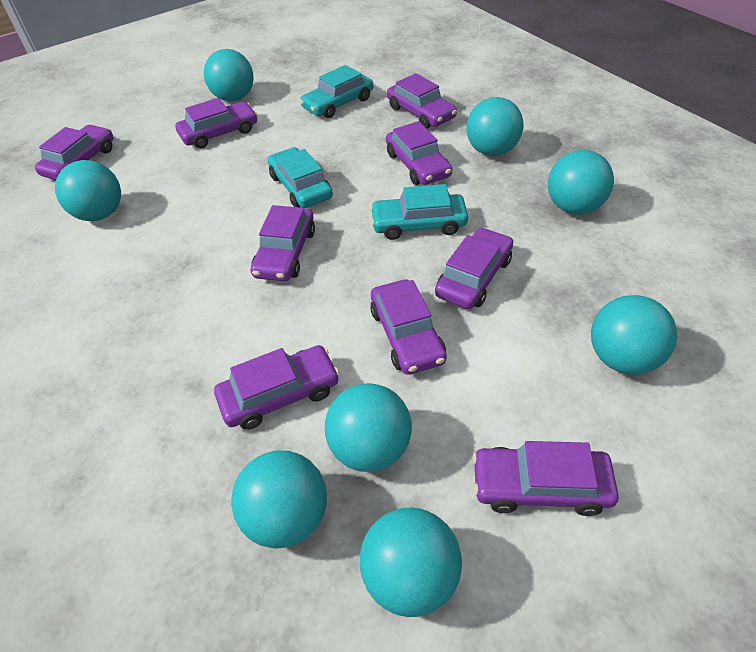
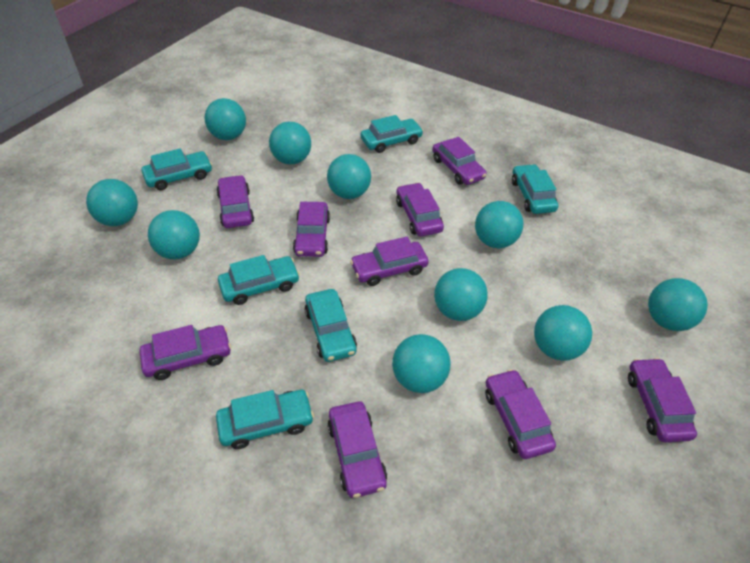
turquoise ball: [55,160,121,221] [204,49,254,101] [231,451,327,549] [325,383,412,472] [360,508,462,617] [466,97,523,156] [548,150,614,214] [591,295,677,375] = 8 -> [86,179,138,226] [148,210,200,260] [204,98,246,140] [269,122,311,165] [327,154,371,199] [392,334,451,393] [434,268,488,321] [475,201,523,248] [534,305,592,361] [648,278,708,331] = 10
turquoise car: [268,147,333,208] [300,65,373,118] [370,184,468,240] = 3 -> [141,148,212,190] [216,390,314,449] [218,255,300,305] [305,289,357,362] [361,115,423,153] [512,164,558,214] = 6

